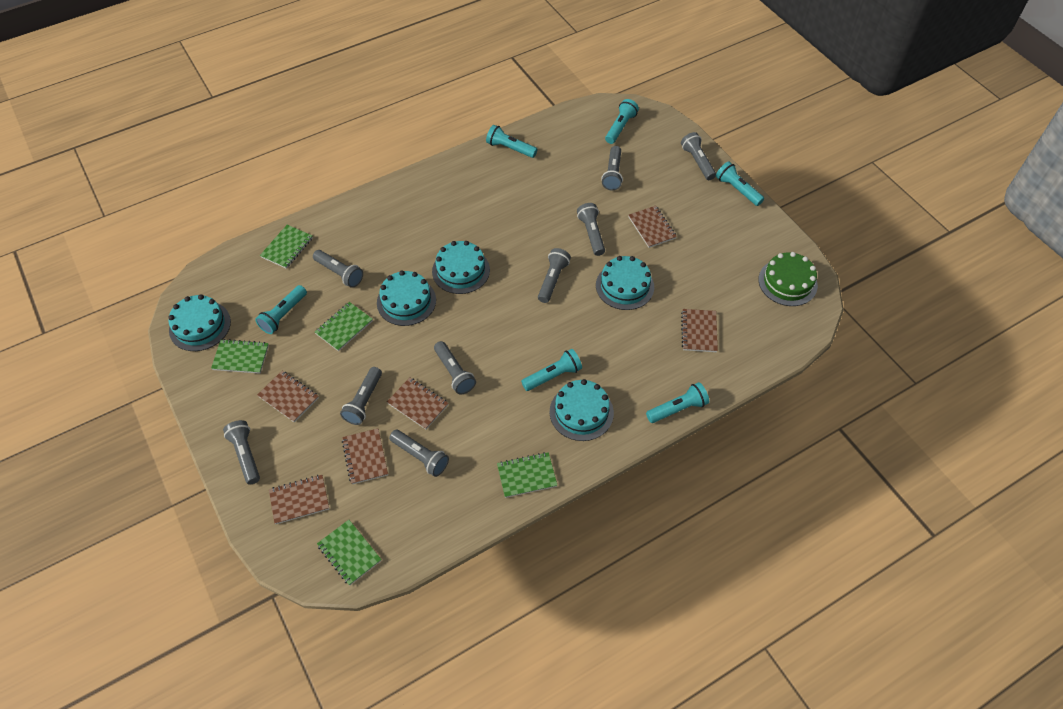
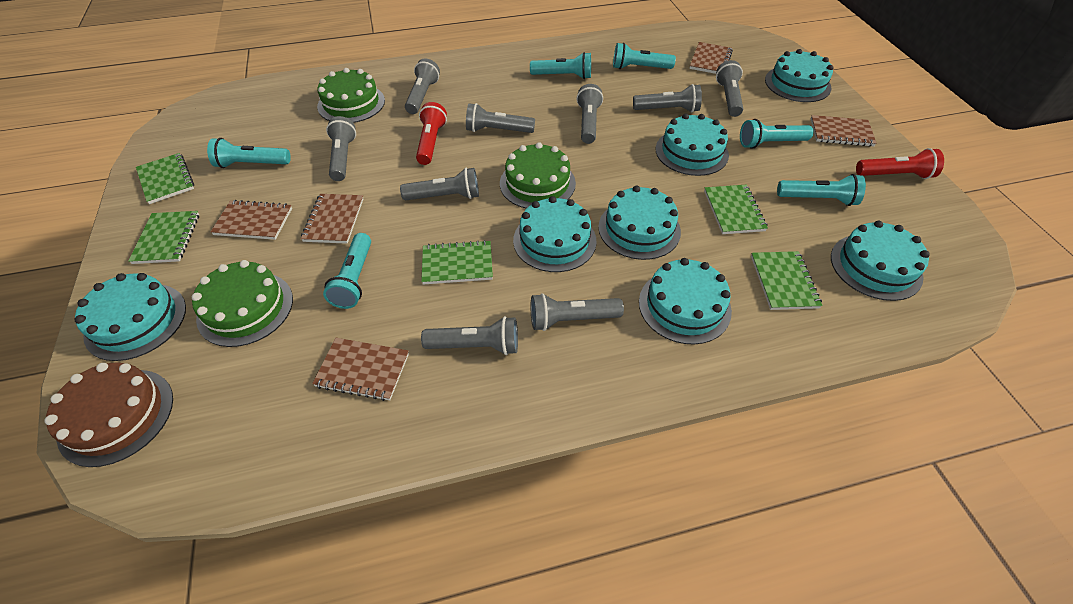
brown cake: none = 0 -> [44,362,173,467] = 1
brown notebook: [257,371,319,422] [269,475,329,524] [342,428,388,484] [387,377,448,429] [629,205,677,248] [681,309,718,352] = 6 -> [211,200,292,240] [301,194,363,244] [312,338,409,401] [689,42,733,74] [811,115,877,147] = 5
green cake: [758,252,818,306] = 1 -> [192,260,293,347] [317,68,385,123] [500,142,576,209] = 3
red flashlight: none = 0 -> [416,102,447,165] [856,148,944,179] = 2
turquoise cake: [168,294,231,351] [377,270,436,326] [432,241,490,294] [550,379,614,441] [596,256,654,310] = 5 -> [75,273,186,361] [513,196,597,272] [598,186,681,260] [639,258,732,344] [656,114,729,176] [765,49,833,102] [831,221,930,301] = 7

